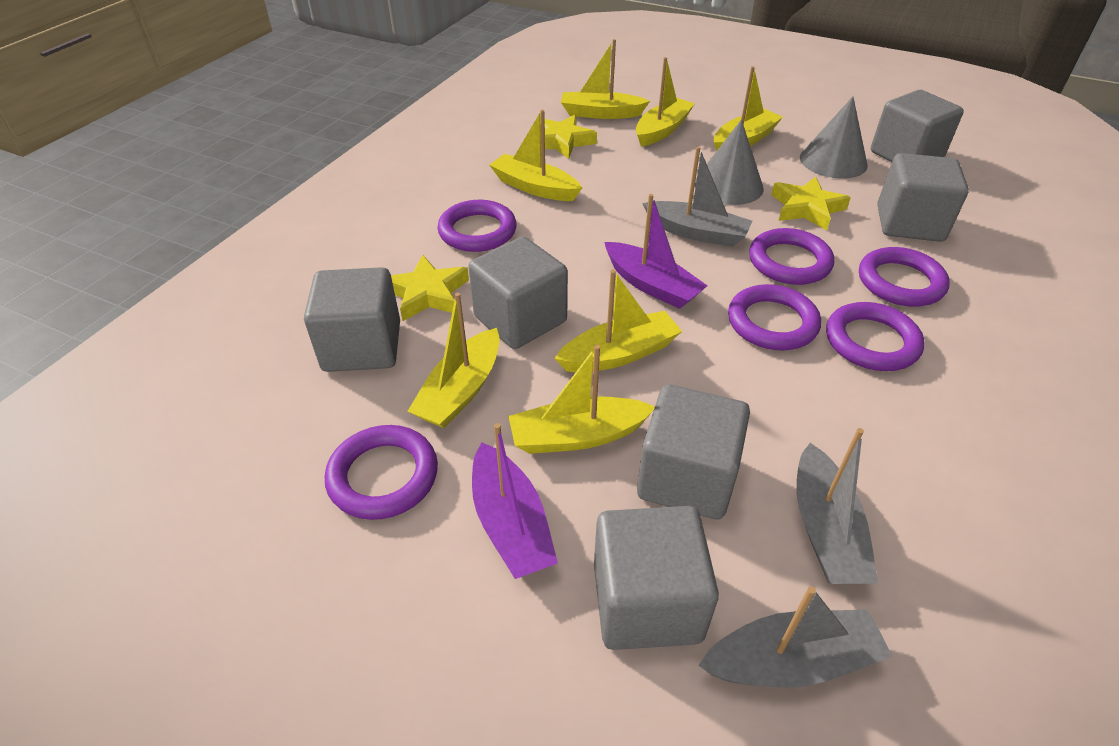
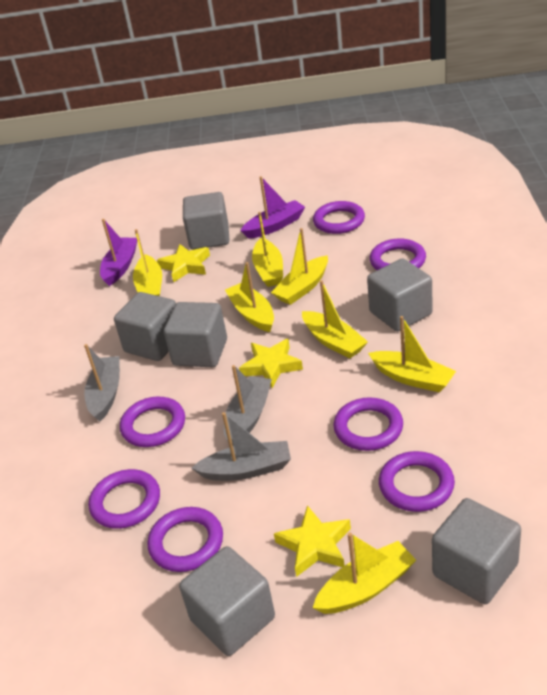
grey cone: [695,120,764,205] [800,97,868,179] = 2 -> none = 0
purple ring: [325,425,438,520] [437,200,517,252] [728,284,821,350] [749,228,834,285] [826,302,924,371] [859,247,950,307] = 6 -> [89,469,160,529] [120,397,185,447] [147,507,223,572] [313,201,365,234] [334,397,403,451] [370,238,426,270] [379,451,455,512] = 7

